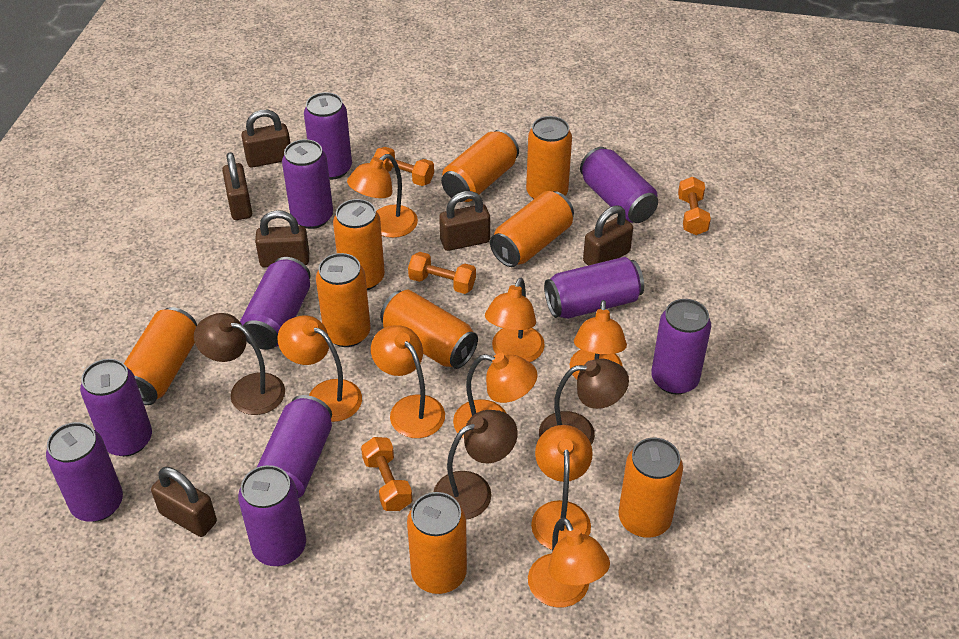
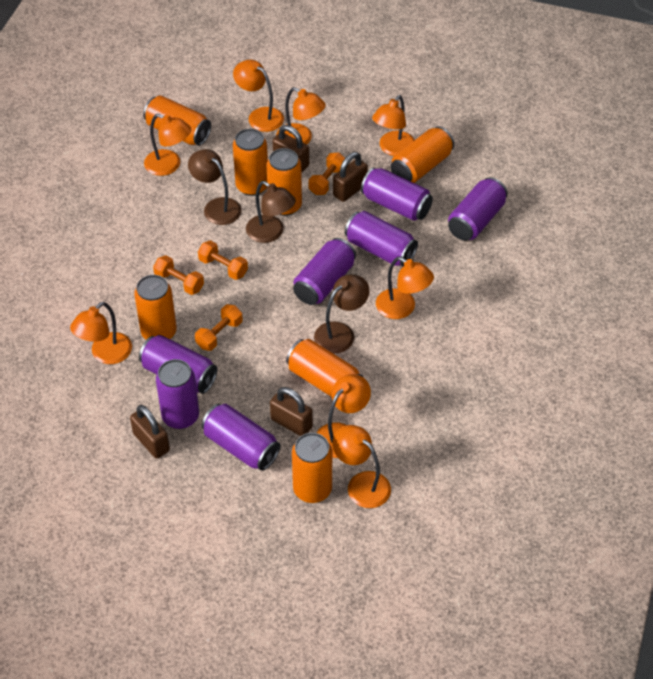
brown padlock: [151,467,217,537] [222,152,252,220] [241,110,290,168] [255,210,309,268] [439,191,490,251] [583,205,633,265] = 6 -> [130,405,170,459] [270,387,313,436] [273,125,309,173] [333,152,368,202] = 4
orange can: [124,307,197,405] [316,253,370,347] [333,199,385,290] [380,290,478,369] [407,492,467,594] [441,130,519,202] [490,191,574,267] [526,116,572,200] [618,438,683,537] = 9 -> [134,275,177,340] [143,95,211,146] [233,129,268,196] [267,148,302,216] [286,339,363,397] [292,433,332,503] [391,126,454,183] = 7
purple can: [46,422,123,522] [80,359,152,456] [238,465,306,566] [240,257,311,350] [257,395,332,498] [282,139,333,229] [304,92,352,180] [544,257,644,319] [580,147,658,223] [651,299,711,395] = 10 -> [139,335,218,394] [156,359,199,429] [202,404,281,471] [293,238,356,305] [345,211,418,266] [361,167,433,221] [448,177,508,241] = 7

